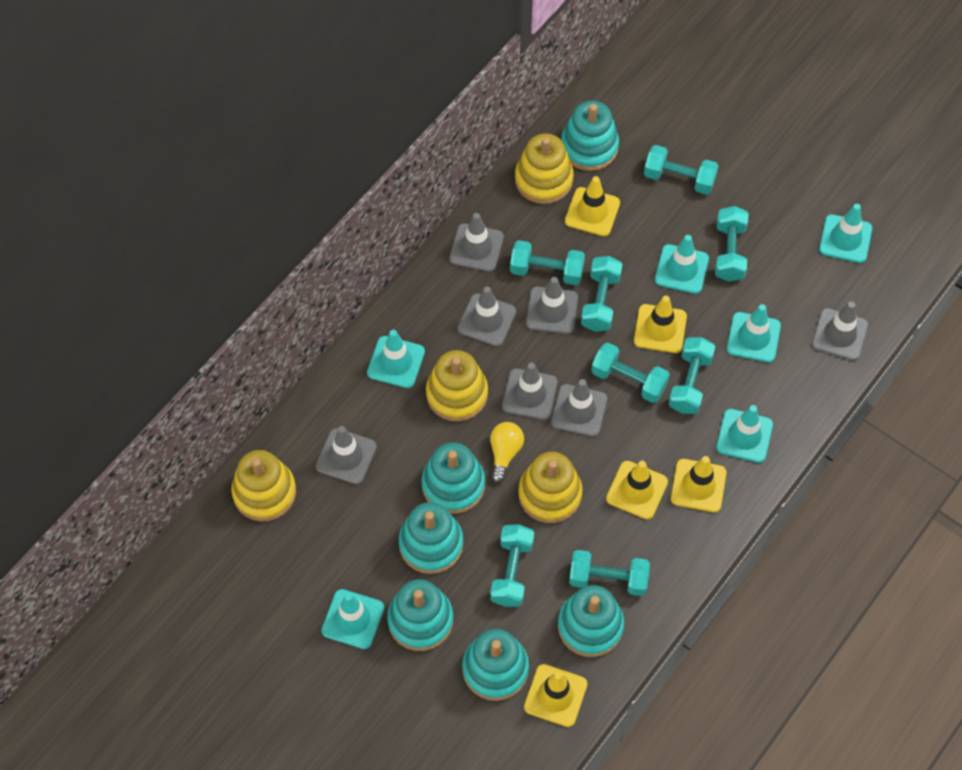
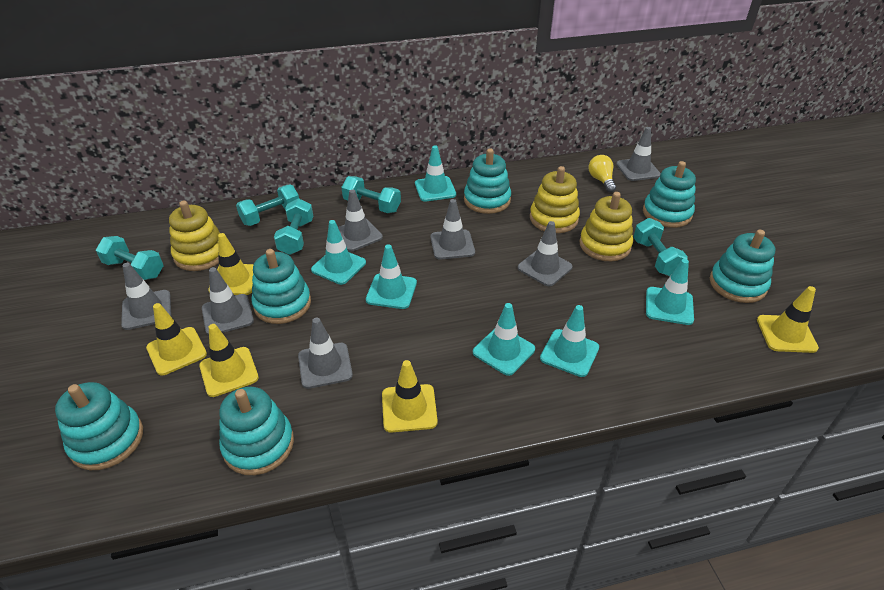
turquoise dumbbell: [490,524,534,607] [510,240,585,285] [569,550,650,596] [581,256,622,332] [591,343,670,403] [644,145,719,195] [669,337,715,414] [715,206,748,282] = 8 -> [96,236,164,280] [236,184,299,226] [274,198,313,255] [341,176,401,213] [633,218,688,276] = 5
yellow stacking toy: [231,450,296,521] [426,350,488,421] [515,133,574,204] [519,452,582,523] = 4 -> [169,201,220,271] [530,166,580,233] [580,192,633,261] = 3

